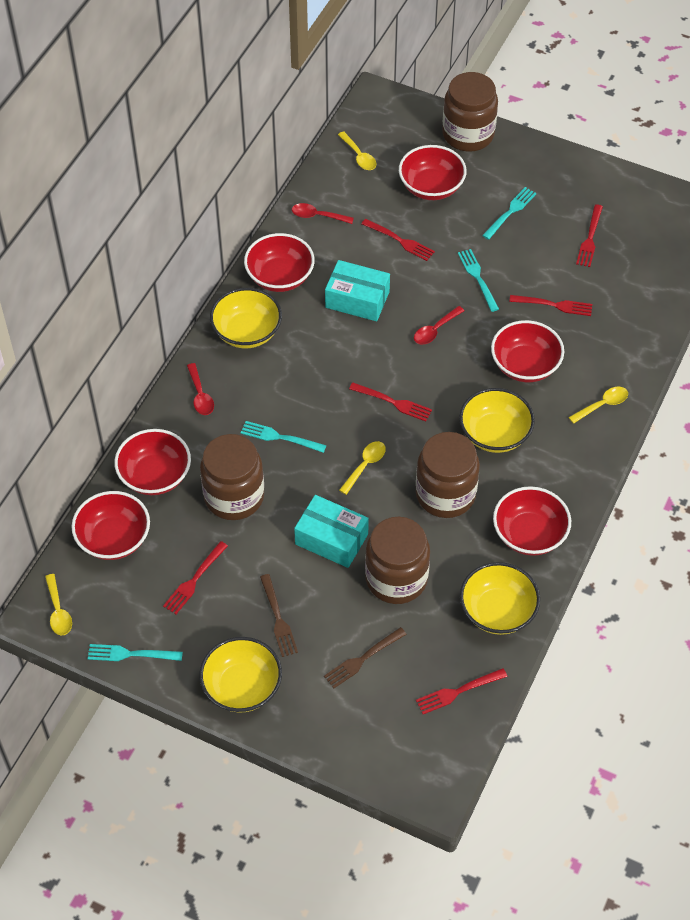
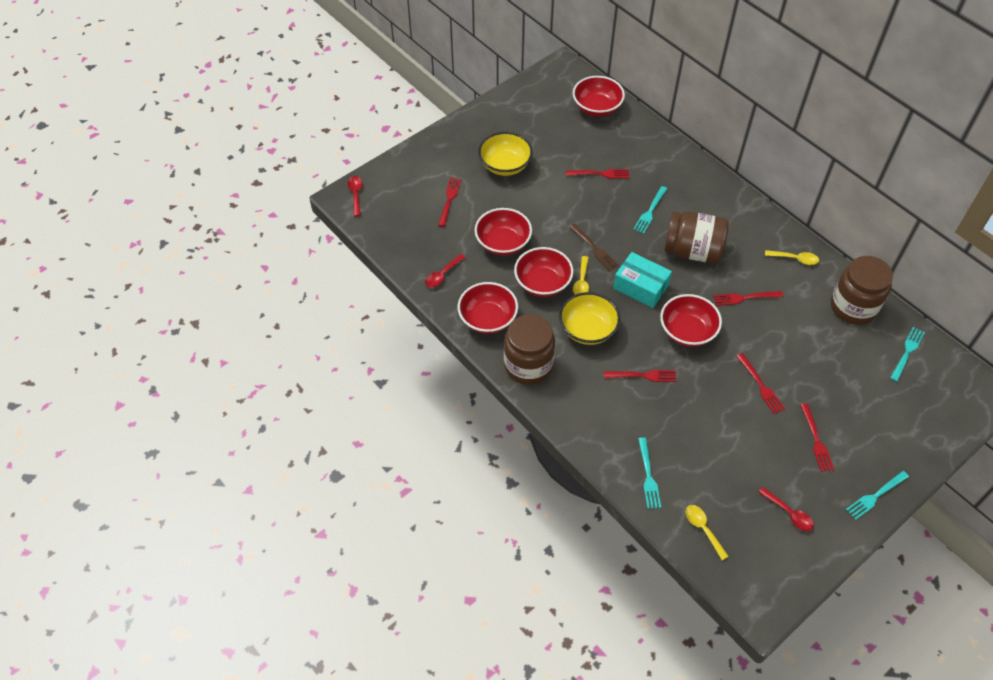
brown fork: [260,574,298,657] [324,627,407,688] = 2 -> [570,224,618,271] = 1
brown jar: [200,434,264,520] [365,517,430,604] [416,432,480,518] [442,72,498,152] = 4 -> [504,314,555,385] [664,211,729,264] [831,256,893,325] = 3
red bowl: [71,491,150,560] [114,429,191,495] [244,233,315,292] [399,145,467,200] [491,320,564,382] [493,486,571,556] = 6 -> [458,282,518,334] [474,208,532,256] [514,247,574,297] [573,76,625,117] [660,294,722,347] = 5
turquoise box: [294,495,369,568] [325,260,390,321] = 2 -> [613,252,672,308] = 1
yellow bowl: [199,637,282,713] [210,288,282,348] [459,388,535,453] [460,562,540,635] = 4 -> [478,132,533,176] [559,292,620,345] = 2
yellow spoon: [45,574,72,635] [338,131,376,170] [339,441,386,495] [569,387,628,424] = 4 -> [573,256,589,295] [686,505,729,560] [765,250,819,265] = 3

